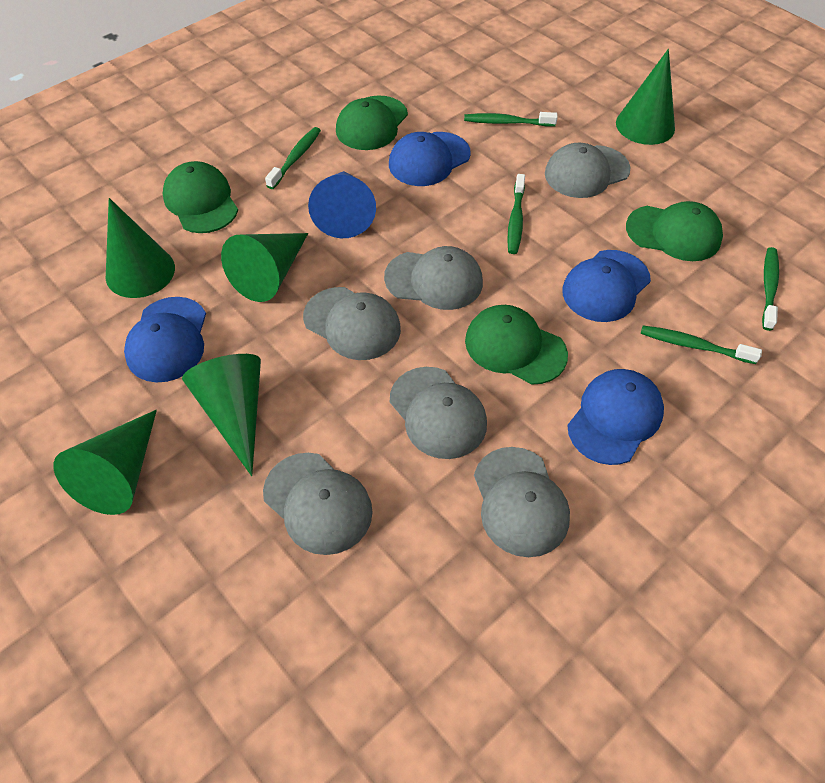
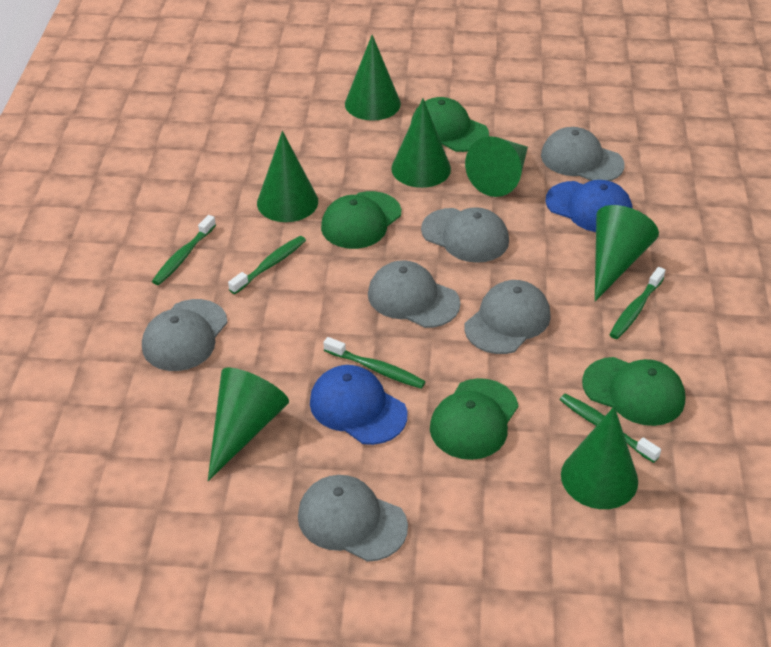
blue cap: [124,297,206,383] [389,132,471,186] [562,250,651,322] [567,369,664,465] = 4 -> [310,365,407,445] [546,180,633,232] = 2
blue cone: [308,171,376,238] = 1 -> none = 0
green cone: [53,410,157,515] [106,198,175,298] [182,354,261,476] [221,233,308,302] [616,49,675,145] = 5 -> [208,368,289,481] [257,131,318,222] [345,35,401,121] [391,98,451,188] [465,136,528,197] [561,406,638,509] [595,205,659,301] = 7

